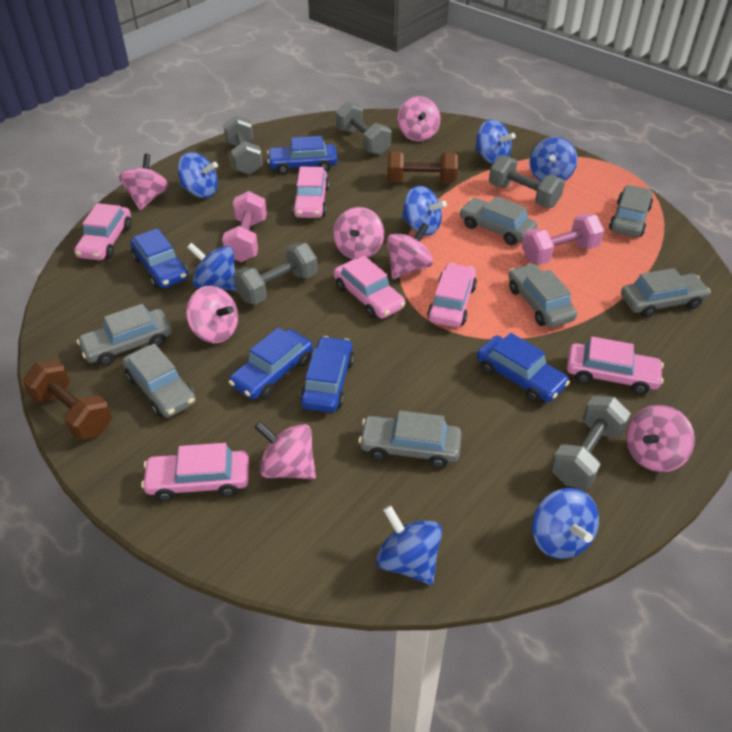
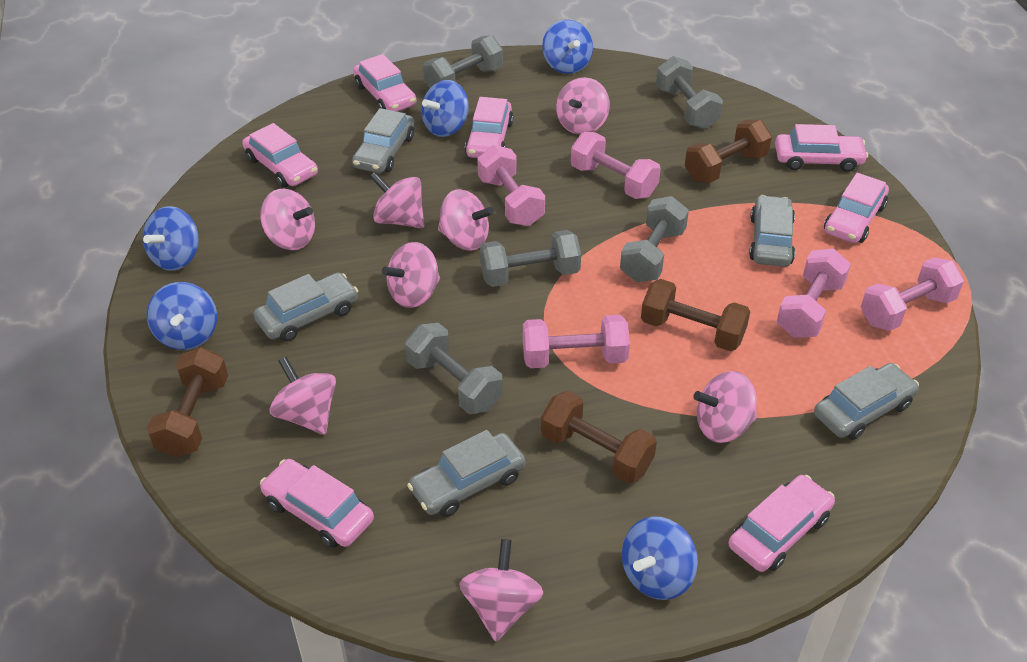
blue car: [130,228,188,288] [229,327,313,400] [267,136,338,174] [300,336,354,413] [477,333,570,403] = 5 -> none = 0
blue spinning top: [178,152,218,198] [187,243,237,291] [376,506,442,585] [401,186,447,236] [475,119,516,164] [529,137,577,182] [532,488,599,559] = 7 -> [143,206,199,271] [147,282,217,350] [421,80,469,137] [542,20,593,74] [622,516,698,600] = 5
brown dumbbell: [23,360,112,440] [387,152,458,183] = 2 -> [147,347,228,457] [541,391,657,483] [641,279,750,351] [685,120,772,183] = 4
grey car: [77,304,172,366] [122,344,196,418] [358,410,462,468] [460,196,537,245] [508,263,577,328] [609,185,653,237] [621,268,710,318] = 7 -> [253,272,358,342] [352,108,414,173] [407,430,525,517] [749,195,795,267] [814,363,919,440] = 5
pink car: [74,203,131,260] [141,443,249,501] [292,167,329,218] [334,256,405,319] [427,263,477,327] [567,337,664,394] = 6 -> [242,123,318,188] [260,459,374,548] [353,54,417,112] [465,97,513,158] [728,475,835,572] [775,124,868,172] [824,173,889,243] = 7
pink dumbbell: [222,191,267,262] [522,214,604,265] = 2 -> [477,145,545,226] [523,315,630,368] [571,132,661,199] [777,248,851,338] [861,257,964,331] = 5
pink spinning top: [119,154,169,210] [186,286,238,343] [254,421,316,479] [333,207,384,259] [386,223,433,279] [398,96,440,141] [626,405,695,472] = 7 -> [260,189,315,250] [270,357,336,435] [370,172,424,228] [382,242,440,308] [438,189,494,251] [459,539,543,642] [556,77,610,135] [693,371,757,443] = 8

